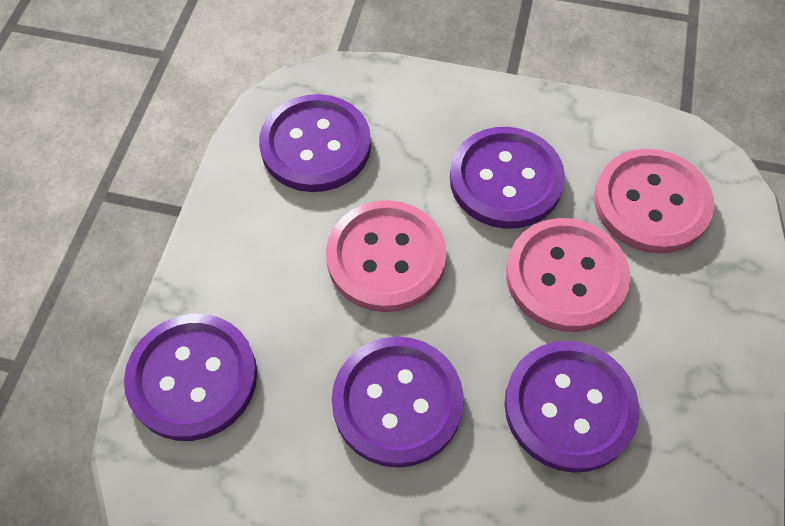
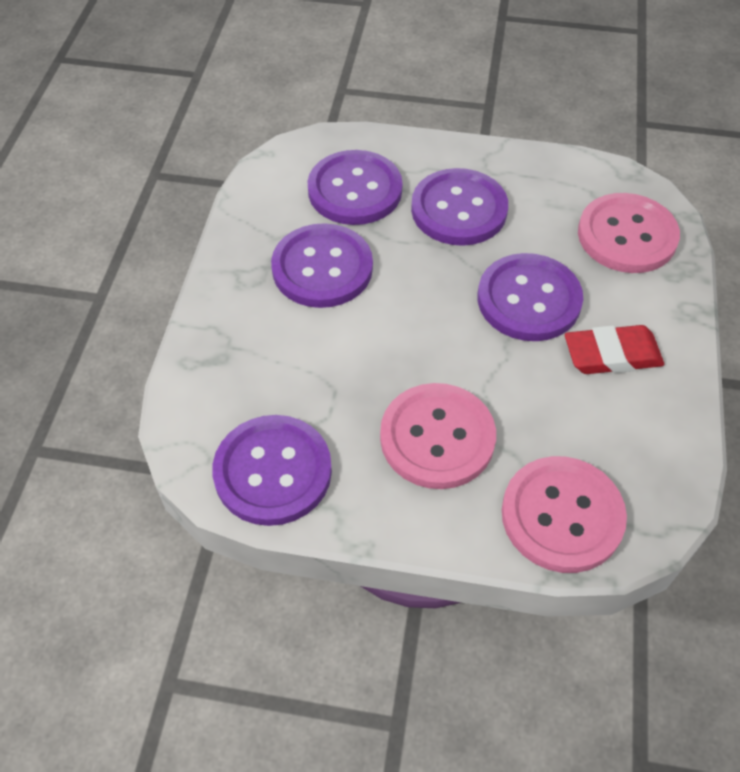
red eraser: none = 0 -> [565,325,664,374] = 1

